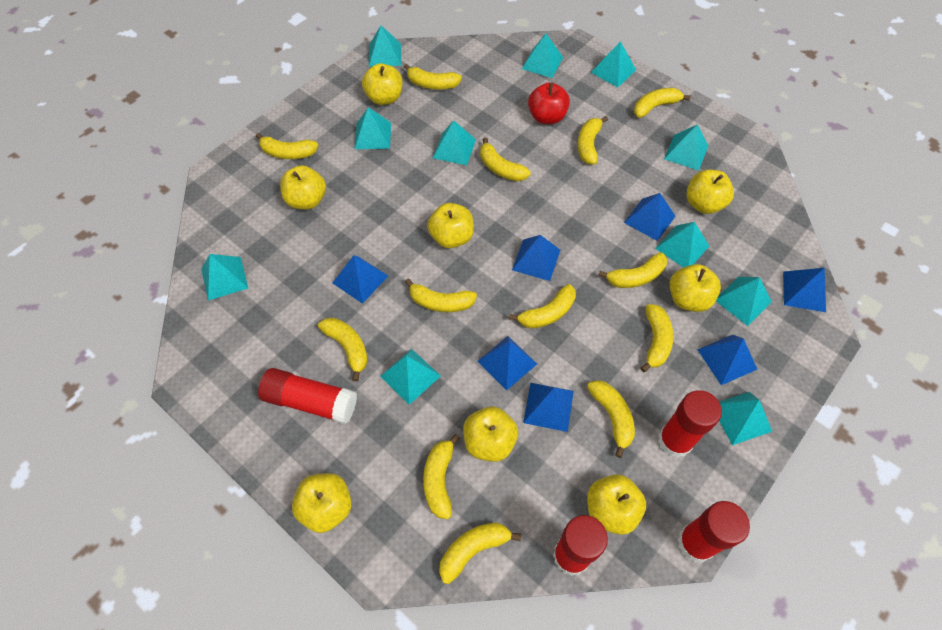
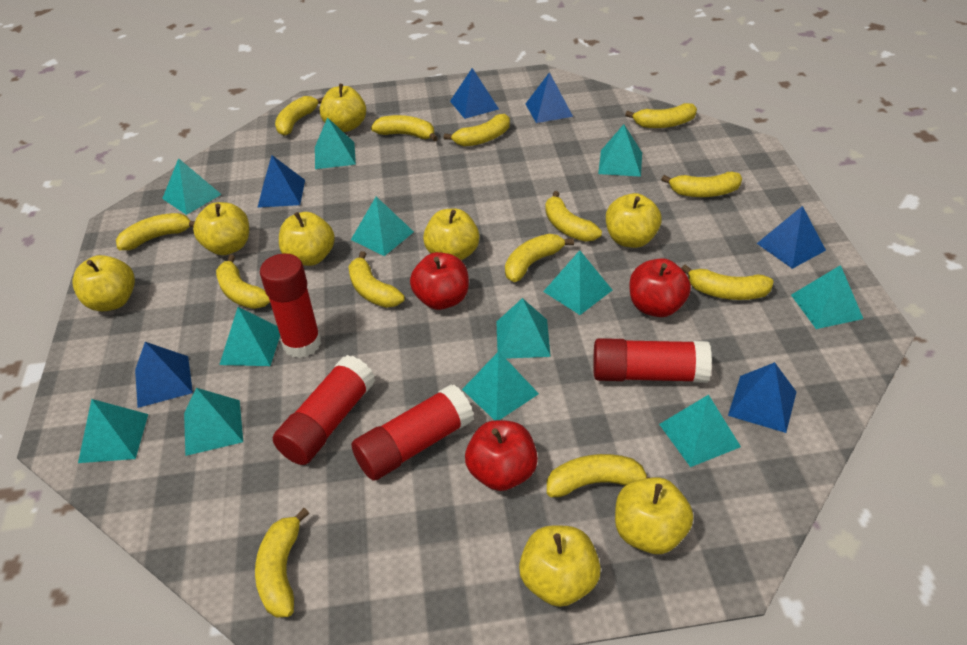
blue pyramid: [332,255,388,304] [477,336,537,391] [512,235,560,281] [523,383,574,432] [624,193,675,241] [697,335,758,385] [783,268,826,312] = 7 -> [135,342,193,408] [257,155,305,208] [450,68,499,119] [526,72,573,123] [728,362,796,433] [757,206,826,269] = 6
red apple: [528,82,570,124] = 1 -> [410,252,469,310] [465,420,538,491] [630,258,691,317] = 3
turquoise pyramid: [201,254,248,301] [354,107,391,149] [369,25,401,67] [380,349,441,405] [433,120,476,165] [522,34,563,78] [591,41,636,87] [655,222,709,267] [664,124,708,171] [716,277,772,326] [719,392,772,445] = 11 -> [78,399,148,463] [162,158,222,215] [184,388,243,456] [219,307,280,366] [315,117,356,169] [351,196,414,256] [462,351,539,420] [496,298,551,359] [543,250,612,315] [598,124,642,177] [659,395,741,467] [791,265,863,329] = 12

